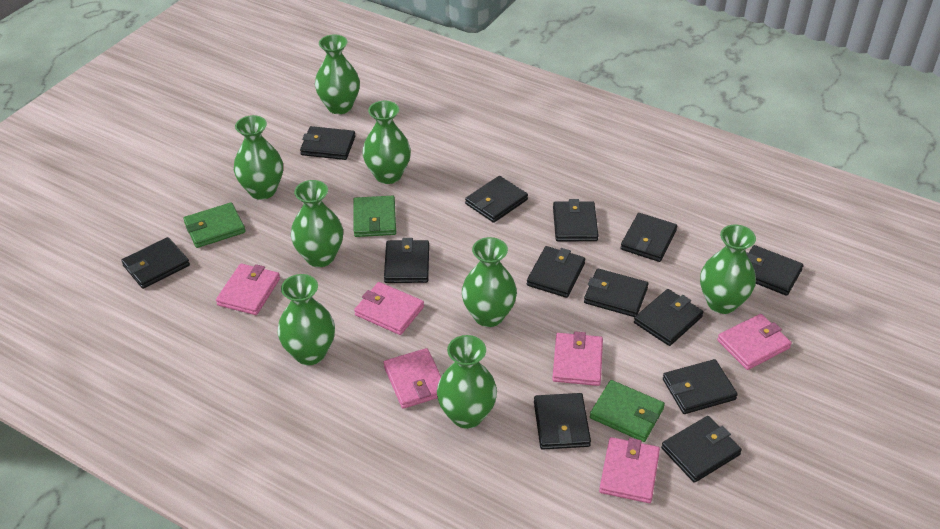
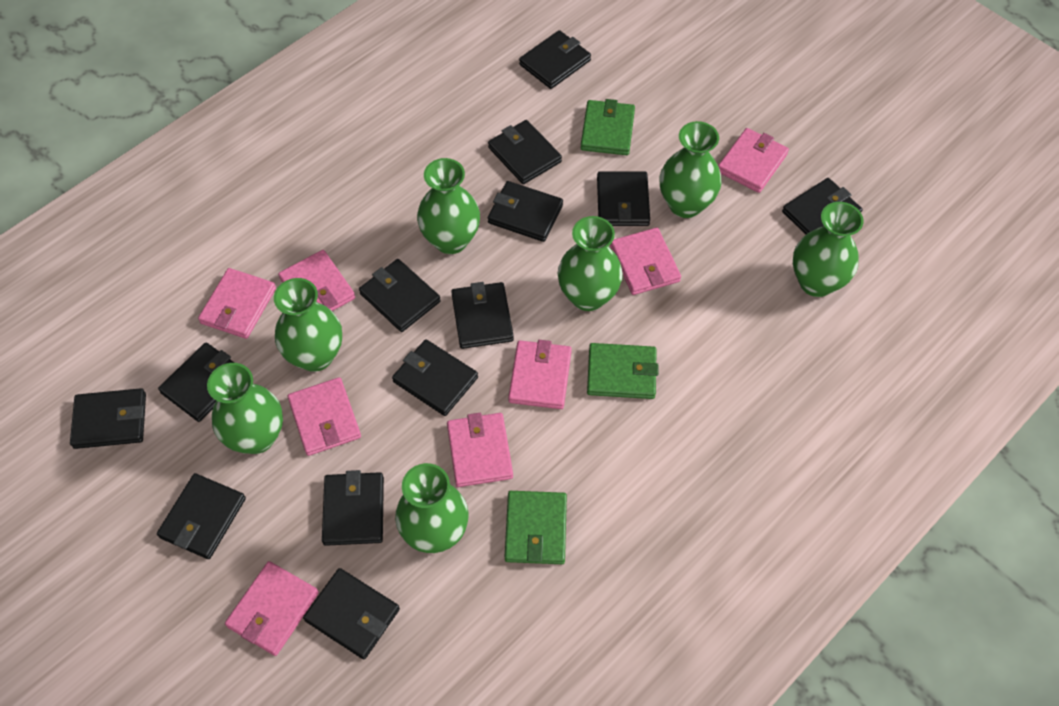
green vase: [234,115,283,200] [277,274,335,365] [291,180,343,267] [315,34,360,114] [362,101,411,184] [437,335,497,429] [462,237,517,327] [700,225,756,314] = 8 -> [207,363,283,454] [274,278,342,372] [395,463,469,553] [417,158,480,254] [558,216,623,311] [660,121,721,218] [793,202,864,297] = 7
pink wallet: [216,263,280,315] [354,282,424,335] [384,348,441,409] [552,331,603,386] [599,437,660,503] [717,314,792,370] = 6 -> [198,268,276,339] [225,561,319,656] [278,250,355,311] [287,377,361,456] [447,413,513,487] [508,340,572,409] [610,228,681,295] [718,128,789,193] = 8

